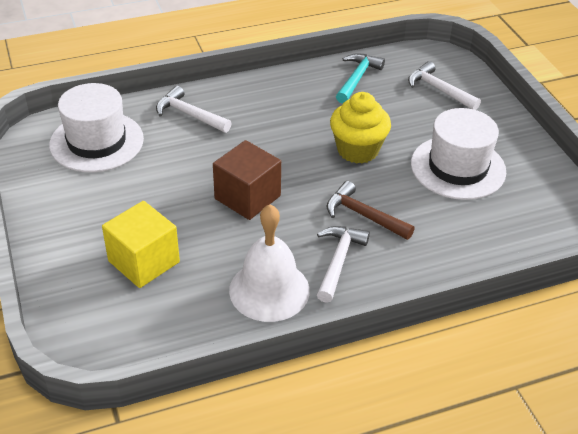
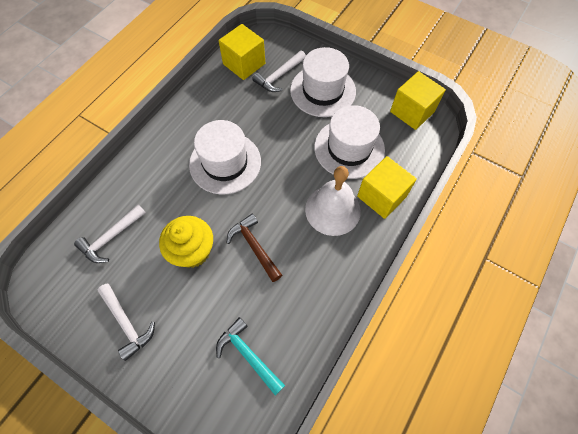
brown cube: [213,140,281,220] = 1 -> none = 0
white hat: [49,83,144,172] [411,108,506,200] = 2 -> [189,120,261,194] [290,47,356,117] [314,105,385,179] = 3
yellow cube: [102,201,180,288] = 1 -> [219,24,265,80] [357,156,417,219] [390,71,446,130] = 3

